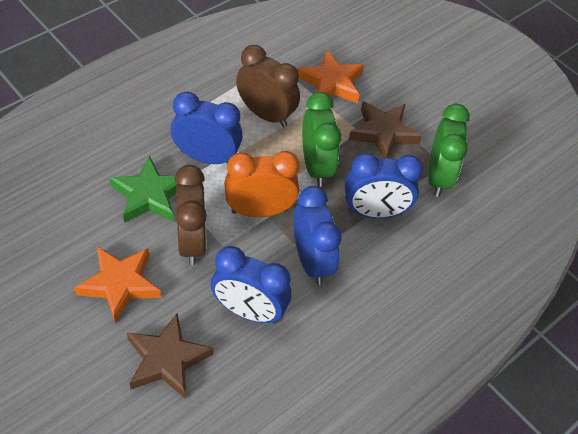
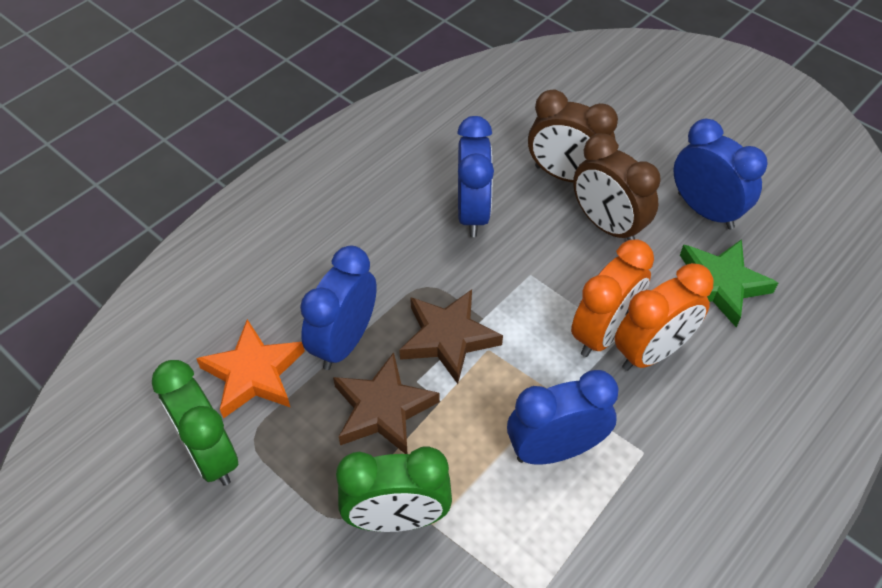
orange clock: [224,151,300,217] = 1 -> [571,239,654,357] [615,263,713,371] = 2
orange star: [74,247,161,324] [297,50,364,103] = 2 -> [196,319,305,419] = 1

